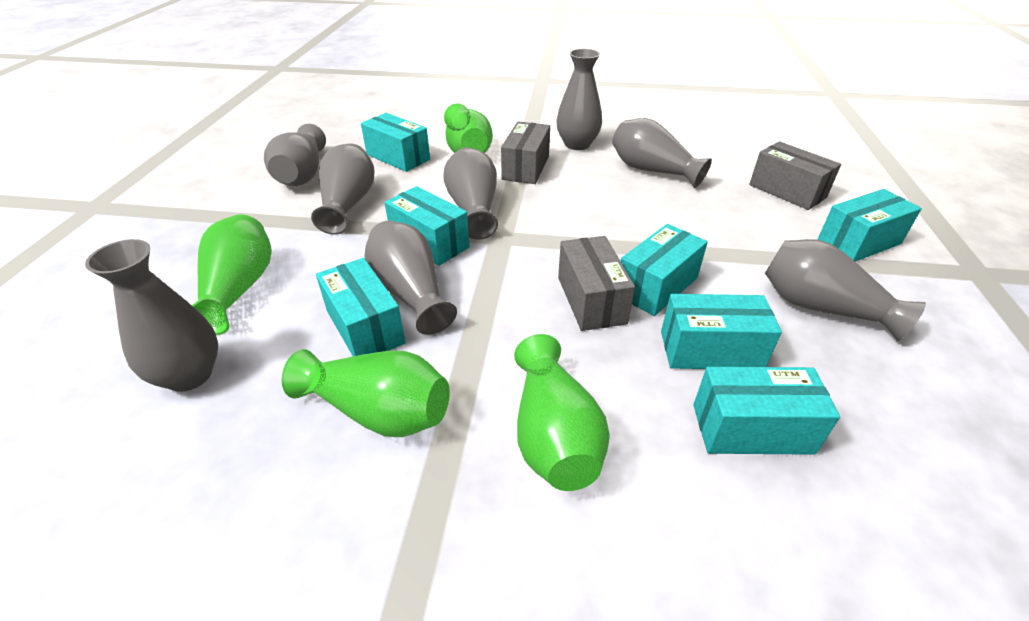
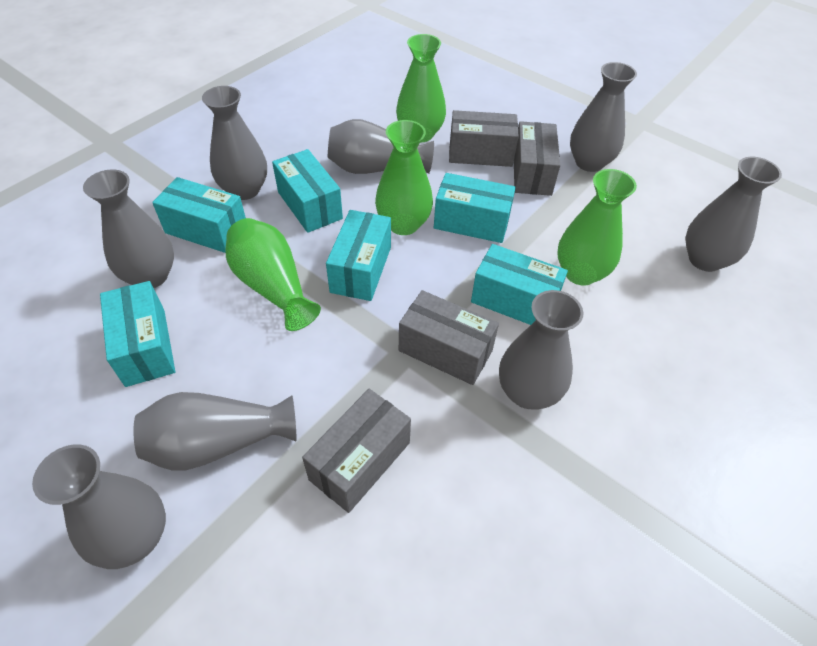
grey box: [501,121,550,184] [558,236,635,331] [749,141,841,210] = 3 -> [302,389,411,513] [399,290,499,385] [449,110,519,167] [514,121,560,196] = 4
turquoise box: [316,258,406,356] [361,113,430,172] [384,186,470,266] [621,224,708,316] [661,294,782,369] [693,367,840,455] [817,189,922,262] = 7 -> [100,281,175,387] [152,177,246,253] [272,149,343,233] [326,210,391,301] [434,173,516,243] [471,244,568,325] = 6

